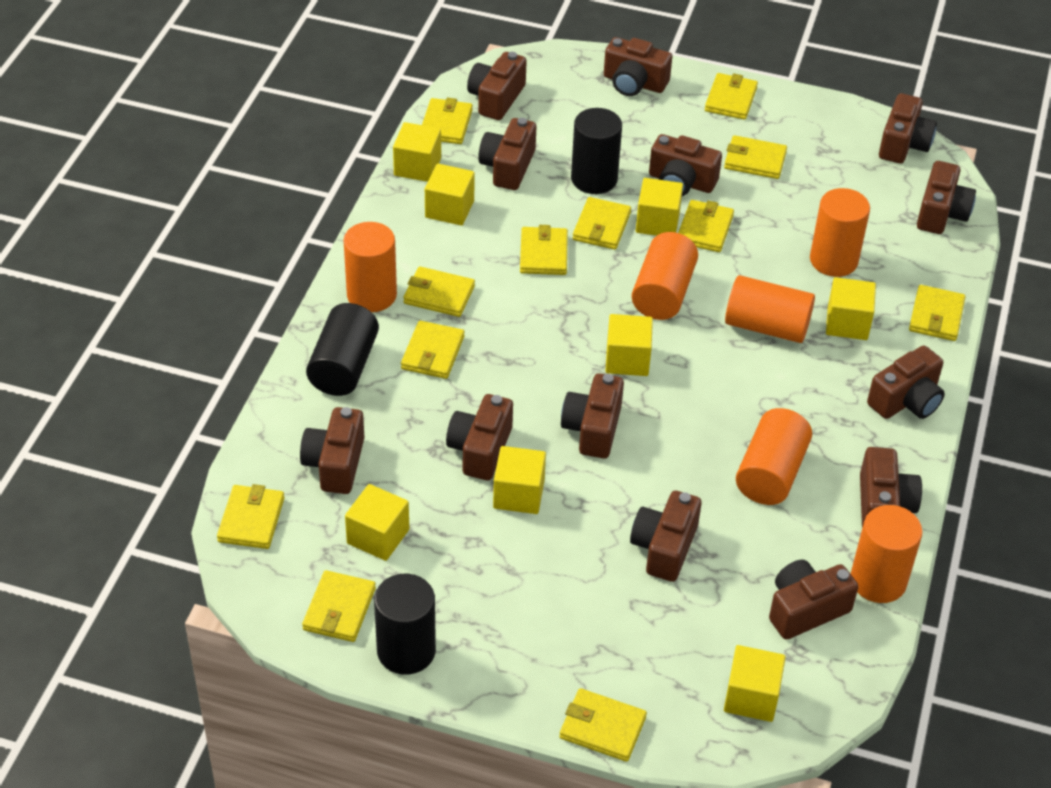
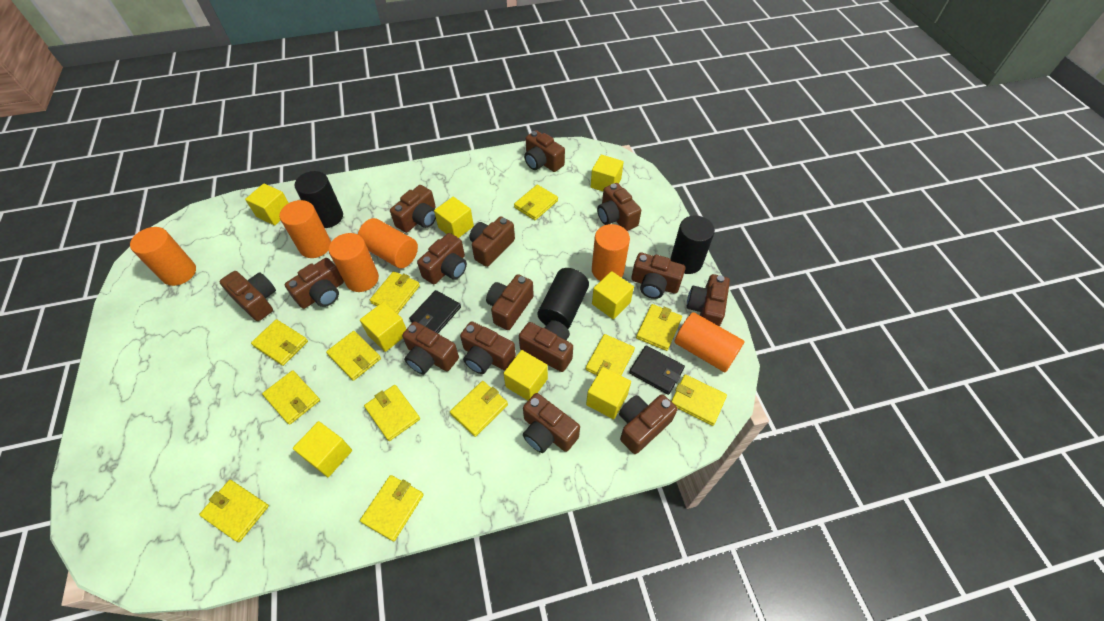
black wallet: none = 0 -> [409,290,461,333] [629,345,685,395] = 2
brown camera: [300,407,365,494] [446,394,513,480] [467,52,527,120] [478,118,536,190] [561,373,624,459] [604,37,672,96] [630,491,701,582] [649,134,722,196] [769,559,858,640] [860,447,922,528] [867,345,945,419] [879,93,937,164] [917,161,976,234] = 13 -> [219,271,276,321] [285,258,344,309] [390,185,436,233] [402,322,459,375] [417,233,467,284] [460,321,516,374] [469,216,515,267] [486,274,534,330] [519,320,573,372] [523,393,580,453] [524,130,565,172] [597,183,641,231] [619,394,677,454] [631,252,686,299] [686,274,730,327] = 15

